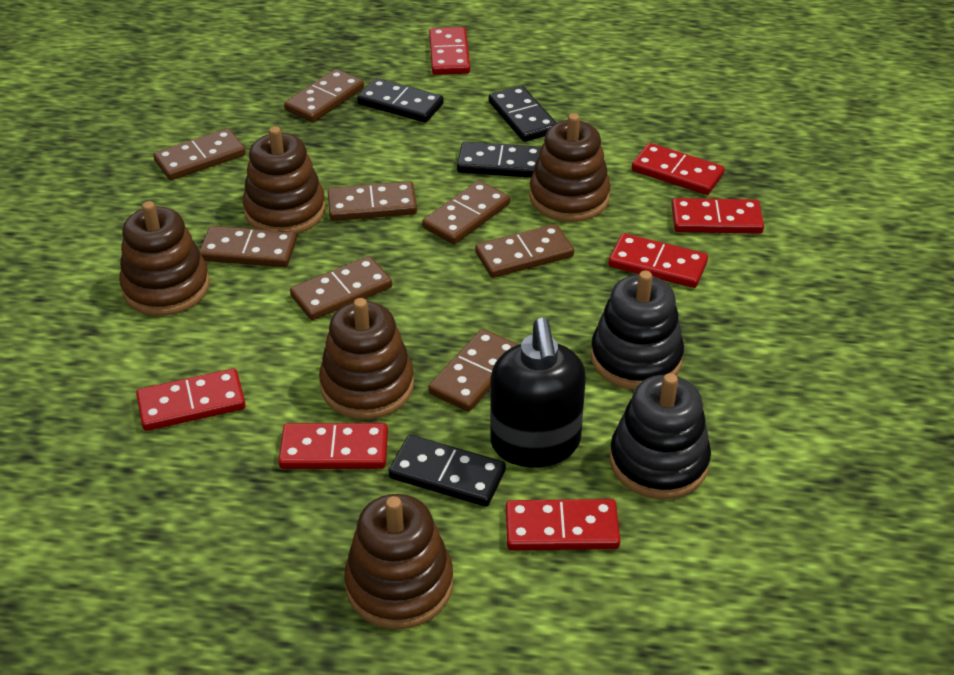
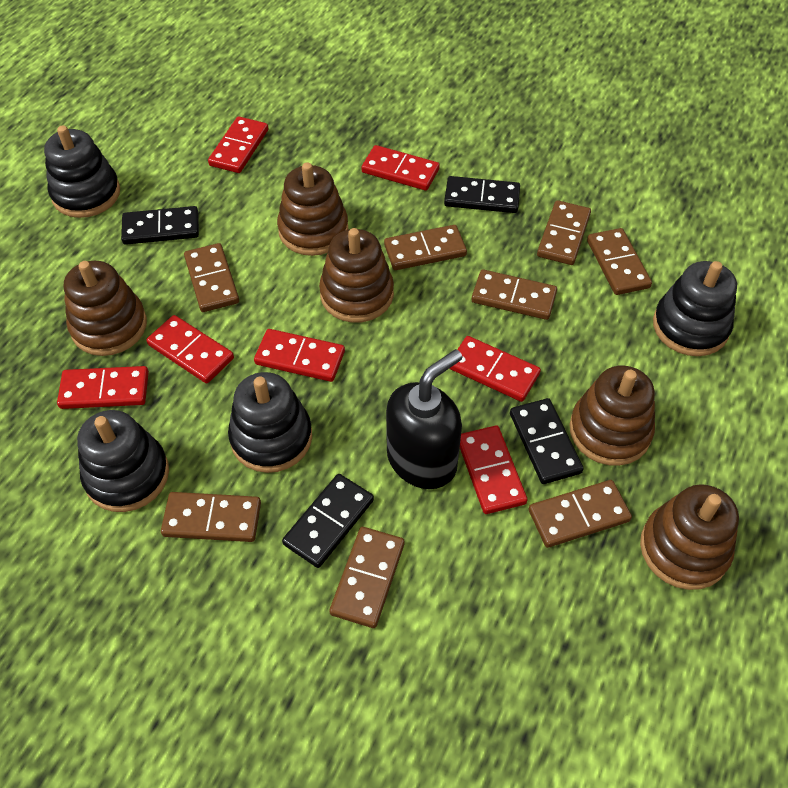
black stacking toy: [591,271,684,390] [610,373,711,499] = 2 -> [44,125,120,218] [77,410,169,512] [228,372,312,473] [653,261,737,356] = 4

